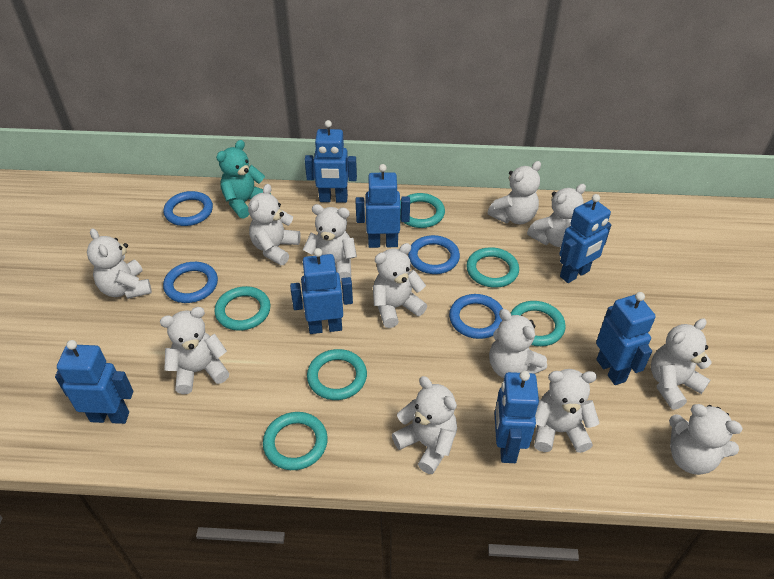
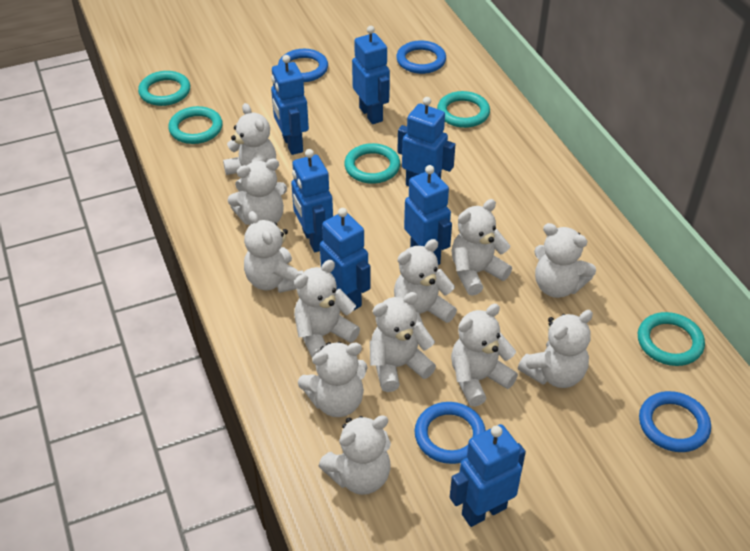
turquoise ring: [215,286,270,331] [263,412,328,470] [307,349,367,400] [400,193,445,228] [466,247,519,288] [510,301,566,346] = 6 -> [138,71,190,106] [168,106,223,144] [344,143,400,184] [437,91,490,128] [638,312,705,366] = 5
turquoise teddy bear: [216,140,271,219] = 1 -> none = 0

